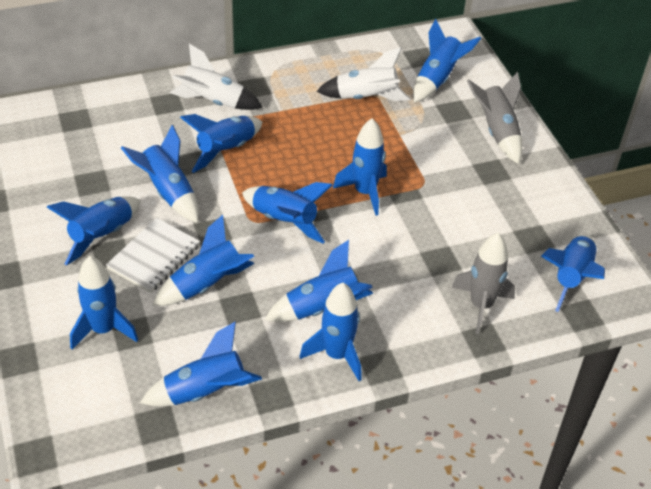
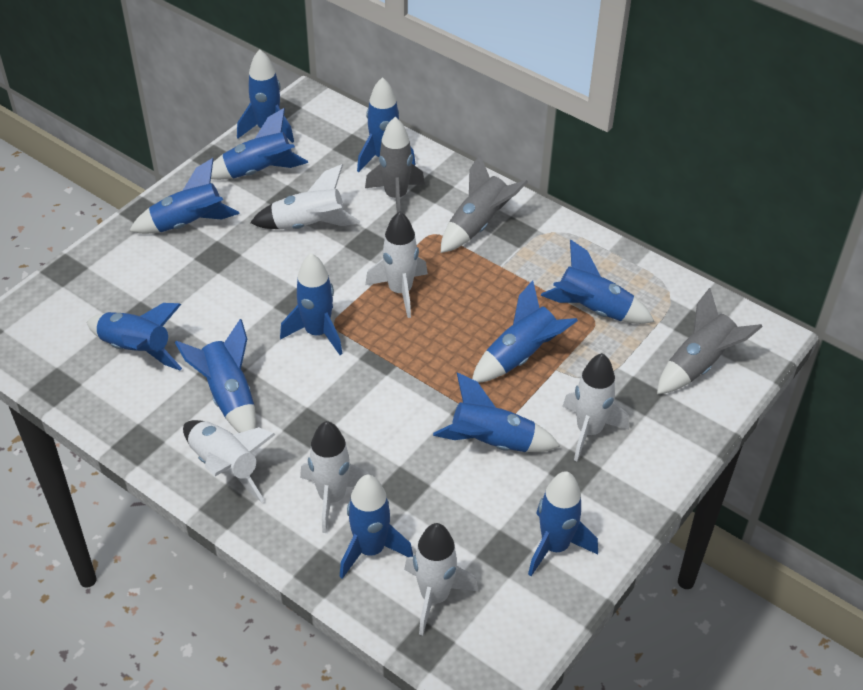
grey rocket: [452,233,515,334] [467,72,522,164] = 2 -> [365,117,425,213] [441,154,528,253] [657,288,763,394] = 3
white notebook: [106,218,200,293] = 1 -> none = 0
white rocket: [170,44,263,110] [317,47,411,101] = 2 -> [183,420,276,502] [250,164,360,229] [300,421,369,533] [365,211,428,318] [404,523,478,636] [562,353,629,461] = 6

